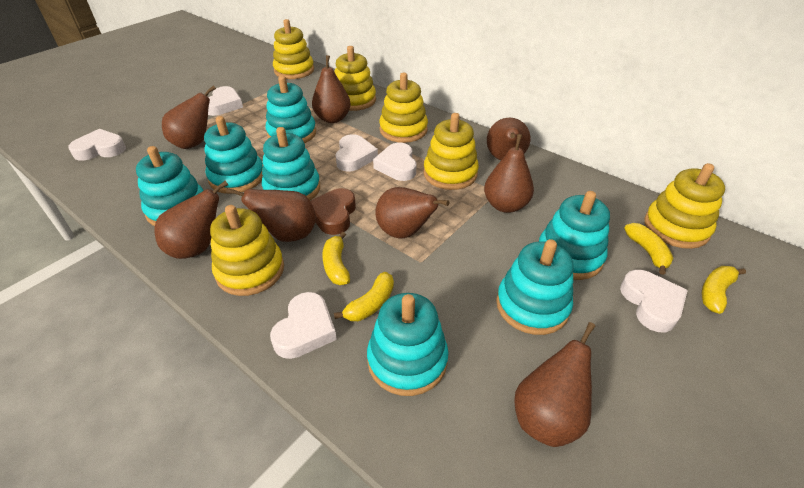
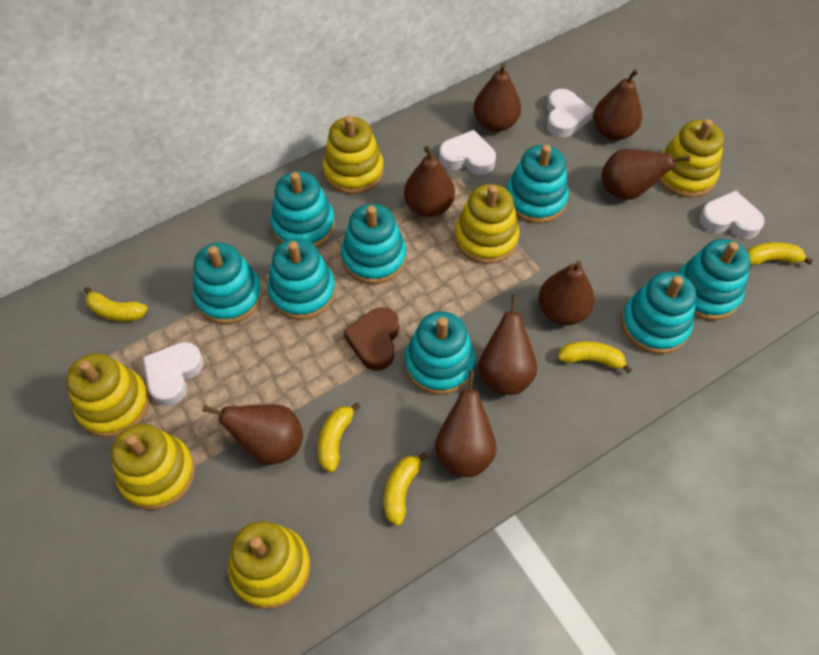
turquoise stacking toy: [136,146,204,226] [204,116,263,193] [262,127,320,200] [266,76,316,143] [367,293,448,396] [496,239,574,335] [539,191,610,280] = 7 -> [193,243,262,324] [268,238,336,320] [271,171,335,248] [341,204,406,284] [405,311,475,395] [507,145,569,224] [621,272,696,354] [678,239,750,320] = 8
white heart: [68,129,126,161] [208,86,243,116] [270,292,337,359] [335,134,378,172] [373,143,417,181] [620,270,688,332] = 6 -> [143,342,204,406] [439,130,496,175] [547,89,594,138] [699,190,765,239] = 4
yellow banana: [322,232,350,285] [334,272,394,321] [624,223,673,275] [702,266,746,314] = 4 -> [84,287,148,322] [318,402,360,472] [384,452,428,526] [558,341,632,373] [747,242,813,266] = 5

